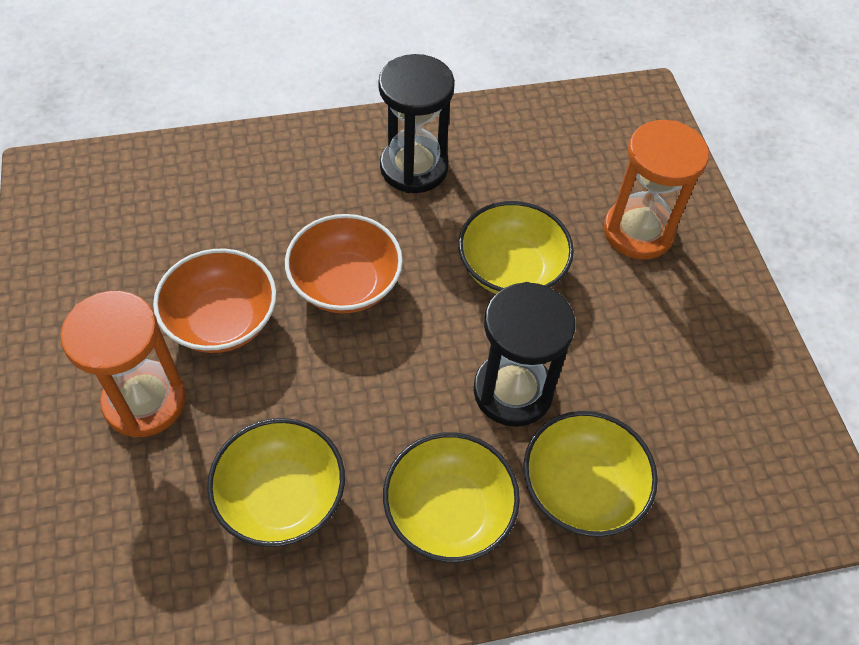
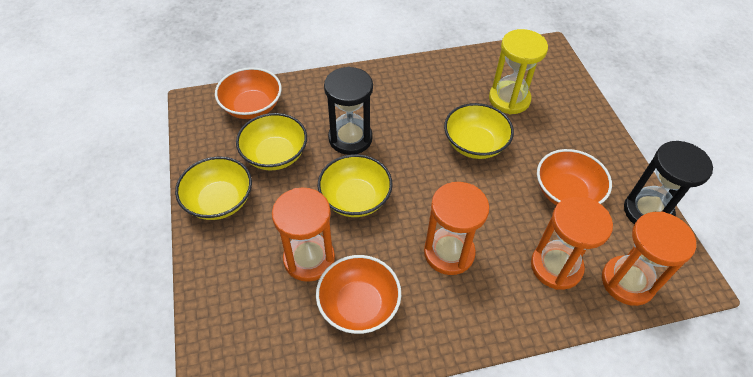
orange bowl: [153,249,277,353] [285,214,403,314] = 2 -> [215,67,282,119] [316,255,401,334] [537,149,612,205] = 3
orange hourglass: [60,291,186,438] [604,120,709,259] = 2 -> [272,188,335,282] [424,182,489,275] [531,196,613,290] [602,212,696,306] = 4
yellow hourglass: none = 0 -> [489,29,548,114] = 1

